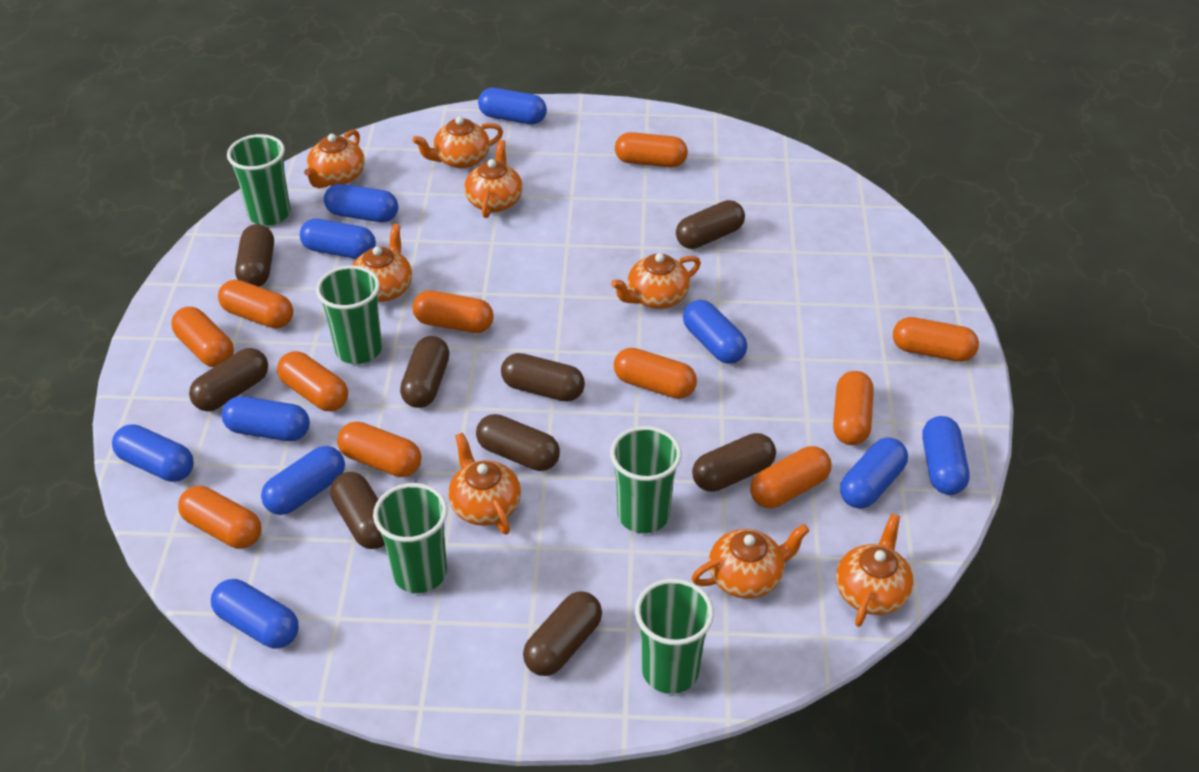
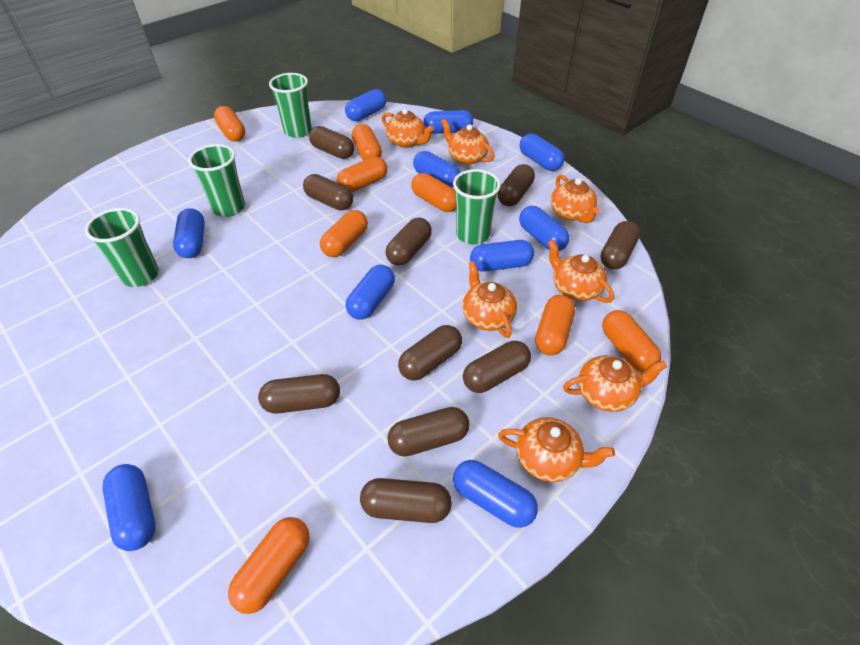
brown capsule: [189,348,268,411] [235,224,274,287] [330,472,385,549] [400,336,450,408] [476,414,560,471] [501,353,585,401] [523,591,602,676] [676,200,745,249] [692,433,776,492] = 9 -> [258,374,340,414] [303,174,353,211] [309,126,354,159] [360,478,452,523] [385,218,432,266] [387,407,470,457] [398,325,462,380] [463,341,531,393] [498,164,535,206] [601,221,640,270] = 10
green cup: [227,134,291,226] [316,265,382,364] [373,483,448,593] [610,426,681,533] [635,579,714,694] = 5 -> [85,208,159,287] [188,144,245,217] [269,73,312,138] [453,169,501,245] = 4
orange capsule: [171,307,234,367] [178,486,261,549] [218,279,293,329] [277,351,348,411] [337,422,421,477] [412,291,494,333] [614,348,697,399] [615,132,688,168] [750,446,832,508] [833,371,874,445] [893,317,979,362] = 11 -> [214,106,245,142] [228,517,310,614] [320,210,368,257] [337,157,388,192] [352,124,382,160] [411,173,456,212] [535,295,575,355] [602,310,662,372] = 8
orange teapot: [304,129,365,188] [352,224,412,302] [413,116,503,169] [448,433,521,535] [464,140,523,218] [611,253,701,309] [691,524,809,599] [836,514,914,627] = 8 -> [382,108,434,148] [441,119,495,164] [462,261,517,338] [498,417,615,482] [548,239,614,303] [551,175,600,223] [563,355,667,412] = 7

